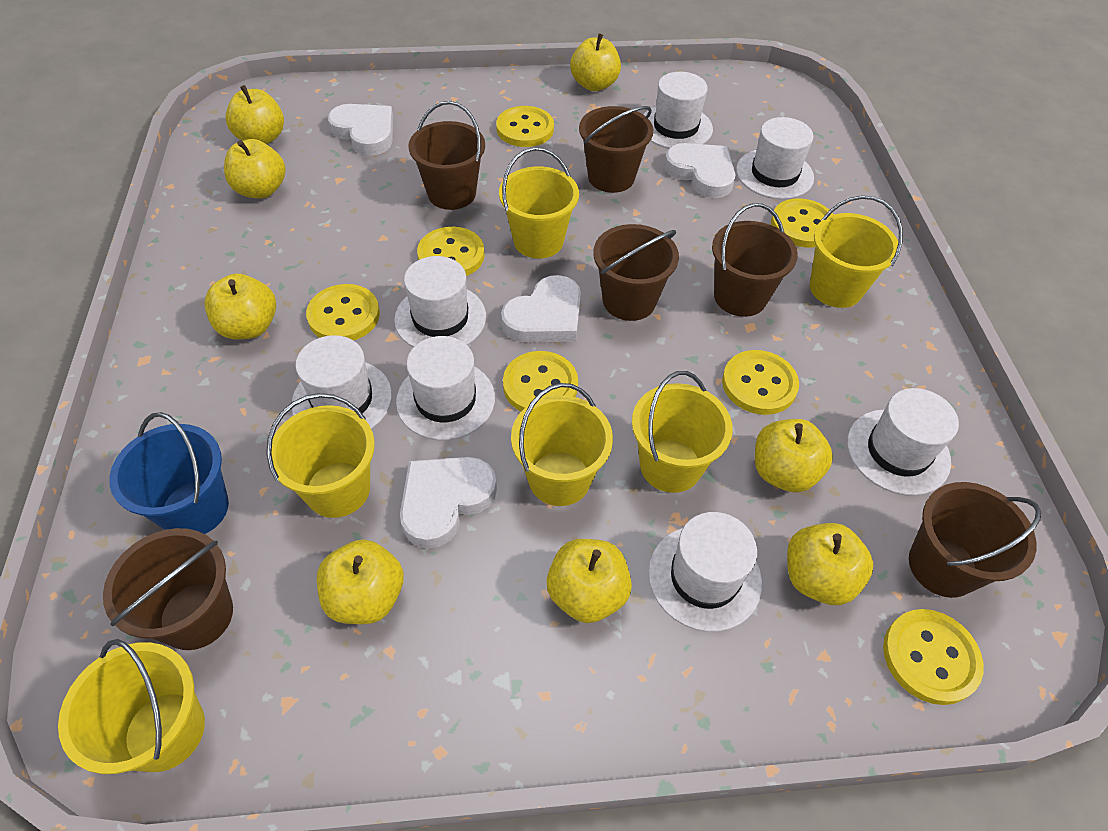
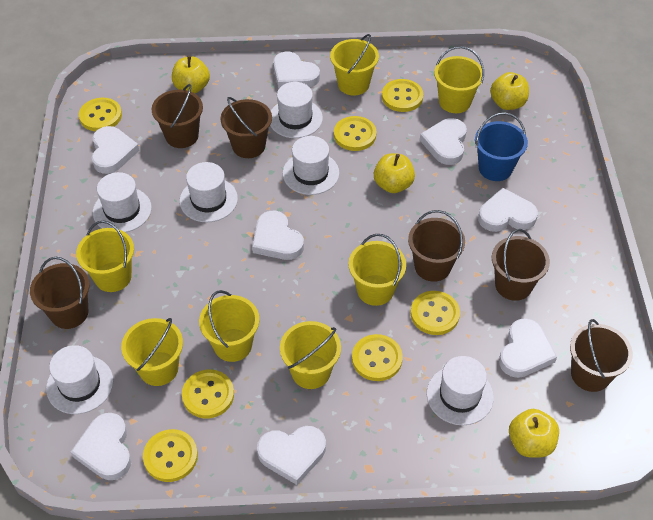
white hat: [292,335,392,429] [394,256,486,347] [396,336,495,440] [643,72,713,149] [648,512,762,632] [736,117,814,199] [847,388,959,496] = 7 -> [46,345,113,414] [93,172,152,233] [180,162,238,222] [270,82,323,138] [283,136,339,195] [427,356,494,425] = 6
white heart: [328,104,393,155] [400,457,497,548] [501,275,581,342] [664,143,735,198] = 4 -> [71,413,131,480] [92,126,140,174] [252,211,304,260] [257,426,326,485] [273,51,320,89] [420,118,467,165] [478,188,538,232] [499,318,557,378] = 8
yellow apple: [204,274,276,340] [224,139,286,199] [225,85,284,144] [317,539,404,624] [547,539,632,623] [570,33,621,91] [755,419,833,493] [787,523,873,605] = 8 -> [172,56,210,93] [374,153,415,193] [490,72,529,110] [509,409,559,458] = 4
yellow bucket: [58,639,205,774] [266,393,375,518] [499,147,579,259] [511,383,613,506] [632,371,733,493] [810,195,903,308] = 6 -> [76,220,134,292] [121,318,183,386] [199,290,259,362] [280,321,341,389] [330,34,379,95] [348,234,406,306] [434,46,484,113] = 7

